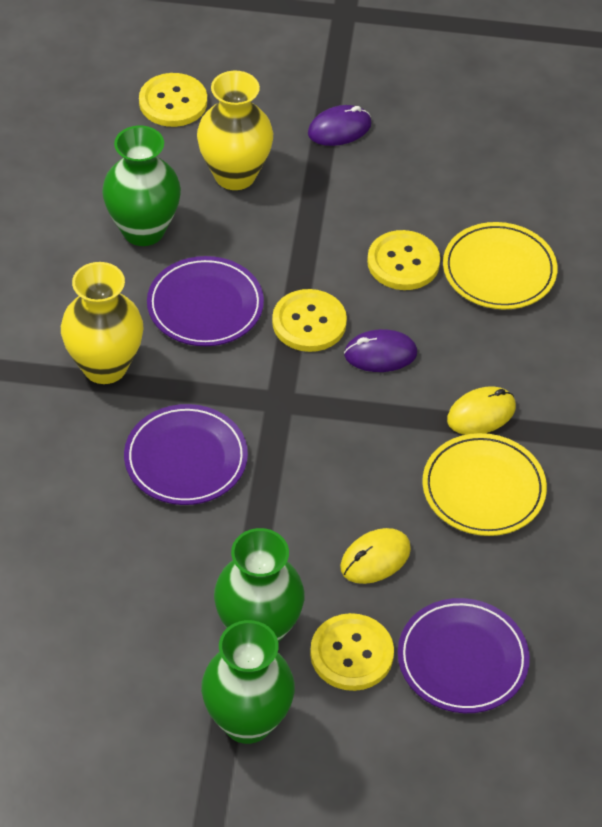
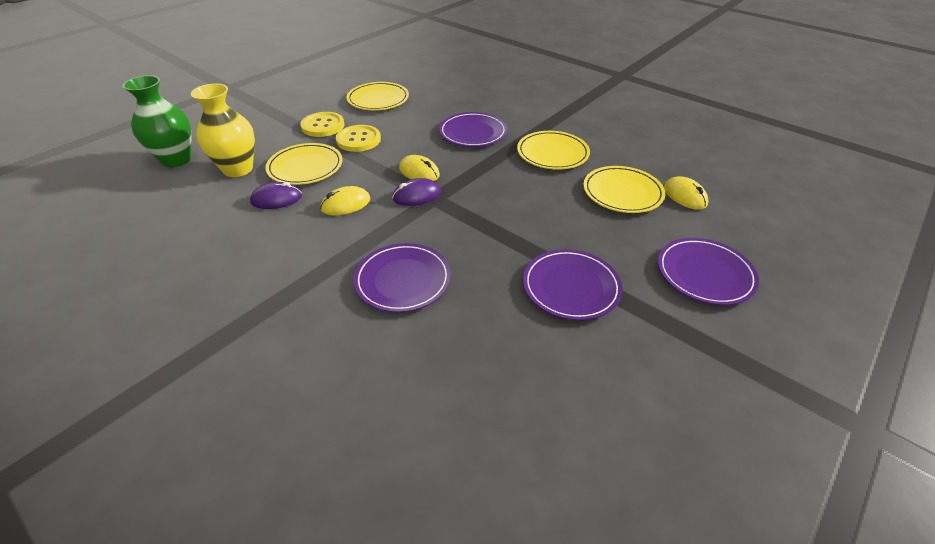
green vase: [102,125,181,246] [201,620,295,744] [214,528,305,643] = 3 -> [122,75,191,167] = 1
purple plate: [124,404,248,505] [147,256,264,346] [398,598,530,713] = 3 -> [353,243,451,312] [439,112,507,147] [523,249,622,320] [658,238,759,305] = 4
yellow button: [139,73,207,127] [272,289,347,352] [310,613,394,691] [367,230,440,290] = 4 -> [300,112,344,137] [336,125,381,152] = 2
yellow mouse: [340,528,411,584] [447,387,516,435] = 2 -> [320,186,371,216] [399,155,440,181] [664,176,709,210] = 3
yellow plate: [422,433,547,536] [443,222,557,309] = 2 -> [265,143,342,185] [346,82,409,110] [517,131,590,170] [583,166,665,213] = 4
yellow vase: [61,262,143,384] [197,71,273,190] = 2 -> [191,83,255,177] = 1

